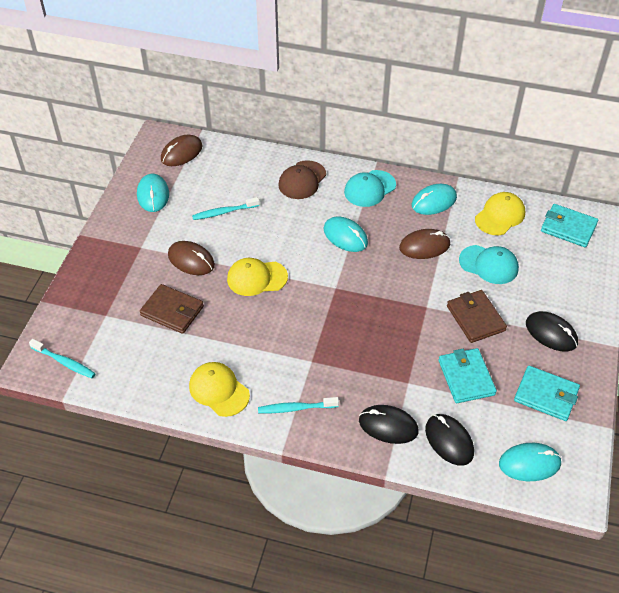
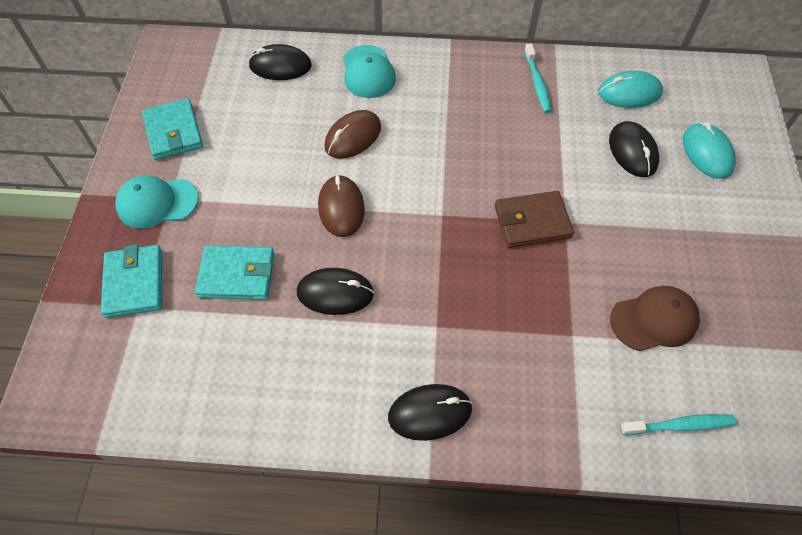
black mouse: [359,405,419,444] [425,414,474,466] [526,311,578,351] = 3 -> [248,44,312,80] [297,268,374,315] [388,384,472,441] [609,121,659,177] = 4
brown mouse: [161,135,202,166] [168,241,215,275] [399,229,450,259] = 3 -> [318,175,365,237] [324,110,381,159] = 2
brown wallet: [140,284,204,334] [447,290,507,343] = 2 -> [495,191,574,248] = 1
turquoise mouse: [137,174,169,212] [323,216,368,252] [412,184,457,215] [499,443,562,481] = 4 -> [598,71,663,108] [683,122,736,179] = 2
turquoise toothbrush: [29,339,96,378] [192,197,259,220] [258,397,339,413] = 3 -> [524,43,552,113] [620,414,736,435] = 2
yellow cap: [189,362,250,417] [227,258,288,296] [475,192,525,235] = 3 -> none = 0

